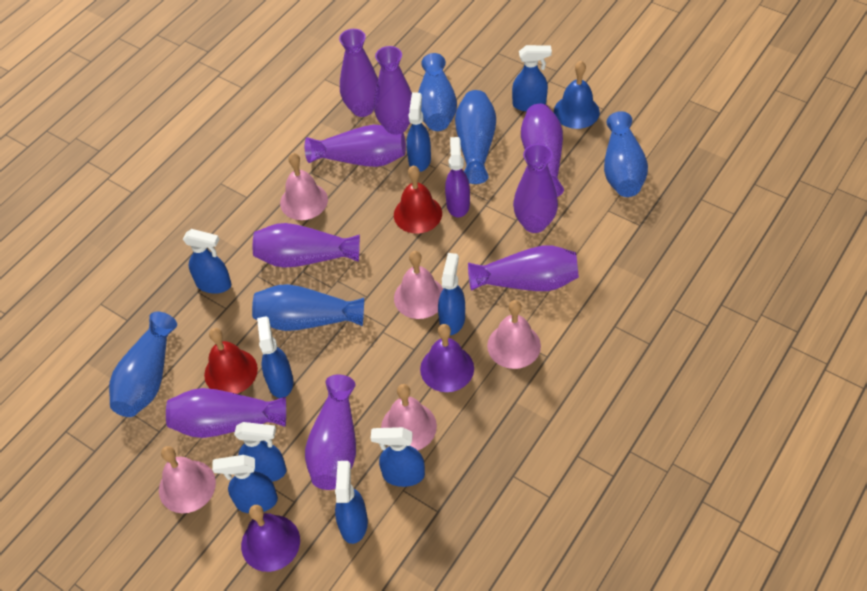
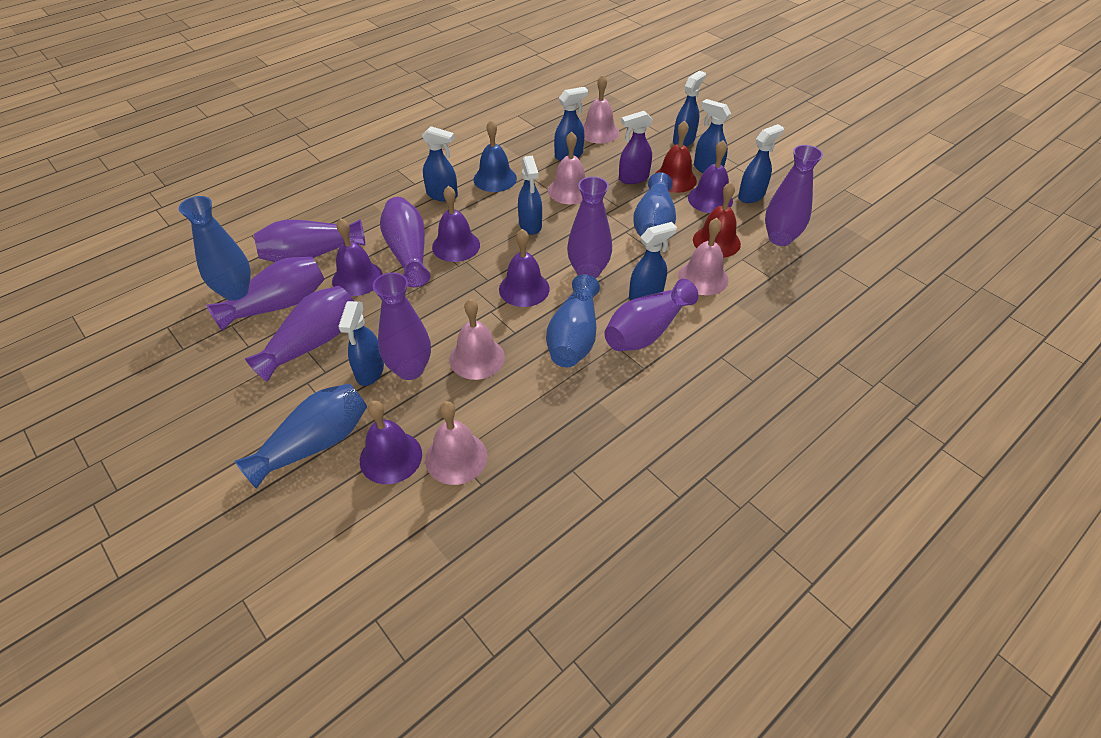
blue spray bottle: [183,229,231,294] [212,455,278,513] [234,422,286,482] [257,316,293,398] [335,461,368,544] [371,427,425,487] [406,93,431,172] [438,253,465,335] [512,45,552,112] = 9 -> [338,301,384,386] [422,126,458,201] [518,155,542,235] [554,87,588,161] [629,222,677,301] [673,71,706,147] [694,99,731,173] [738,124,784,203] = 8
blue vase: [109,312,177,417] [252,284,364,331] [418,53,457,131] [455,90,496,184] [604,111,648,197] = 5 -> [179,196,251,300] [235,384,367,489] [546,274,600,367] [633,172,676,237] = 4
purple bell: [241,505,300,572] [420,324,474,392] = 2 -> [332,218,383,296] [360,401,422,484] [432,186,480,262] [499,229,550,307] [688,140,733,213] = 5
purple vase: [166,388,286,438] [253,223,360,268] [305,125,406,167] [305,374,356,490] [339,29,378,117] [374,46,412,133] [468,245,579,291] [513,144,558,233] [521,104,564,197] = 9 -> [207,257,325,331] [245,286,354,382] [254,219,365,262] [373,272,431,380] [380,197,431,287] [567,176,612,278] [604,279,698,351] [765,145,823,246] = 8

